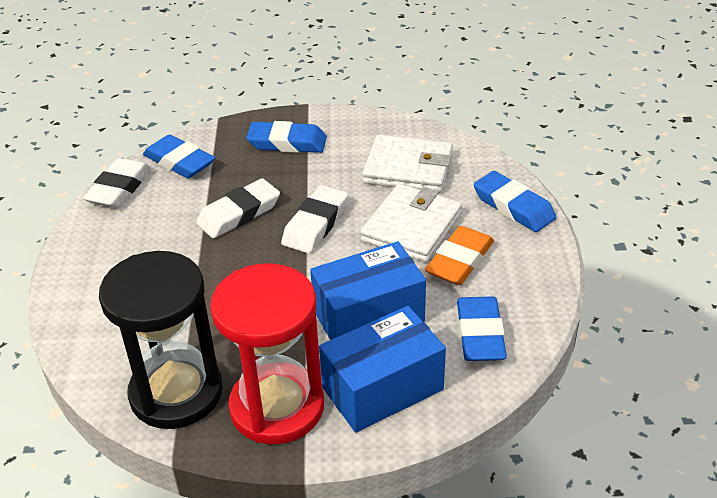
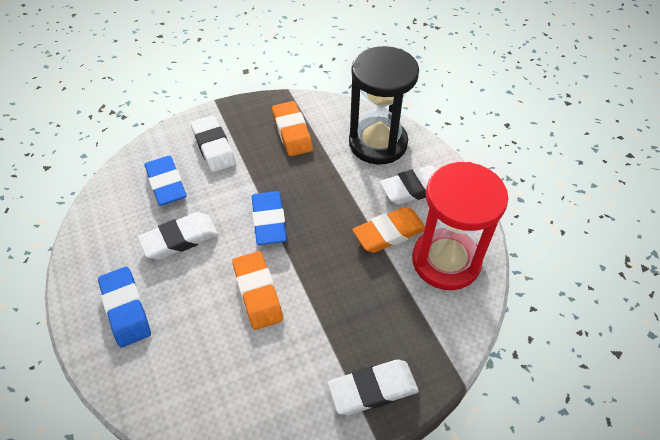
blue box: [310,241,426,340] [319,306,446,433] = 2 -> none = 0
blue eraser: [143,135,215,178] [246,121,327,153] [457,296,507,361] [474,171,556,232] = 4 -> [98,267,151,347] [144,156,187,206] [252,191,287,245] = 3
orange eraser: [425,226,494,285] = 1 -> [232,251,283,330] [272,101,313,156] [352,207,425,253] = 3
white eraser: [83,158,151,208] [196,178,280,238] [281,185,348,253] = 3 -> [138,212,218,260] [191,116,236,173] [328,360,419,415] [380,165,438,205] = 4
white wallet: [360,184,462,262] [362,135,453,193] = 2 -> none = 0

